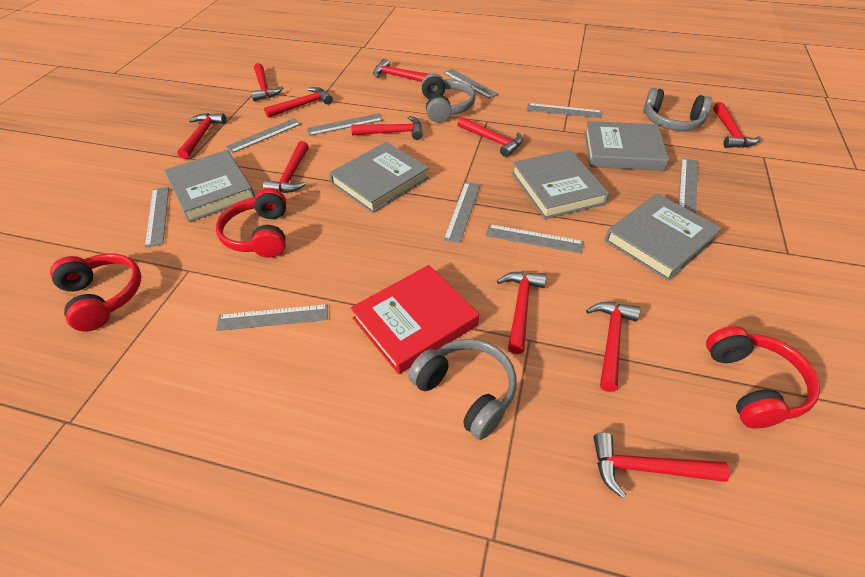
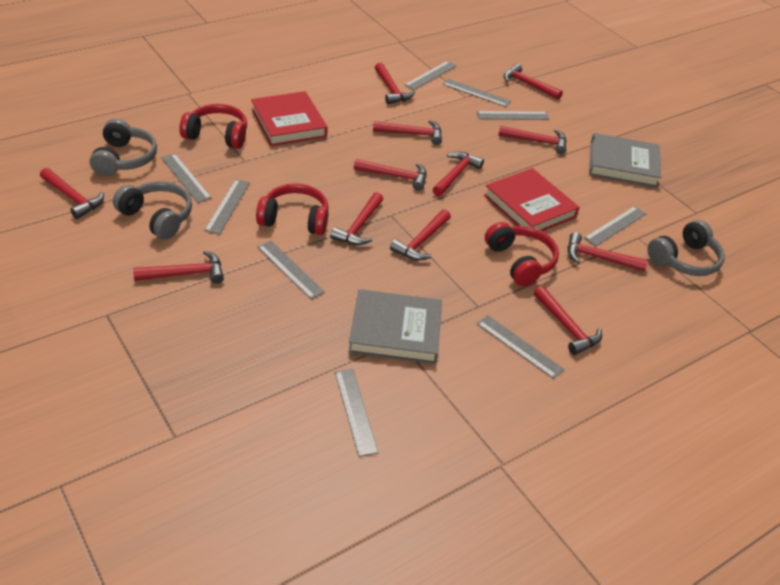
grey book: [164,150,255,222] [329,142,429,213] [512,149,609,219] [584,121,669,171] [605,193,722,281] = 5 -> [348,289,442,364] [589,133,661,187] = 2
red book: [351,265,479,374] = 1 -> [251,91,328,146] [484,168,580,231] = 2
red hammer: [177,113,226,159] [251,63,283,101] [263,141,309,193] [264,87,333,118] [351,116,423,140] [373,59,428,82] [457,117,523,157] [497,272,547,354] [586,302,640,392] [593,432,730,498] [713,102,761,148] = 11 -> [40,168,104,219] [133,250,224,283] [330,192,383,245] [354,159,427,191] [373,120,442,145] [375,63,415,104] [390,209,451,261] [432,152,484,197] [498,125,567,154] [504,64,563,100] [534,286,602,355] [568,232,648,272] = 12

